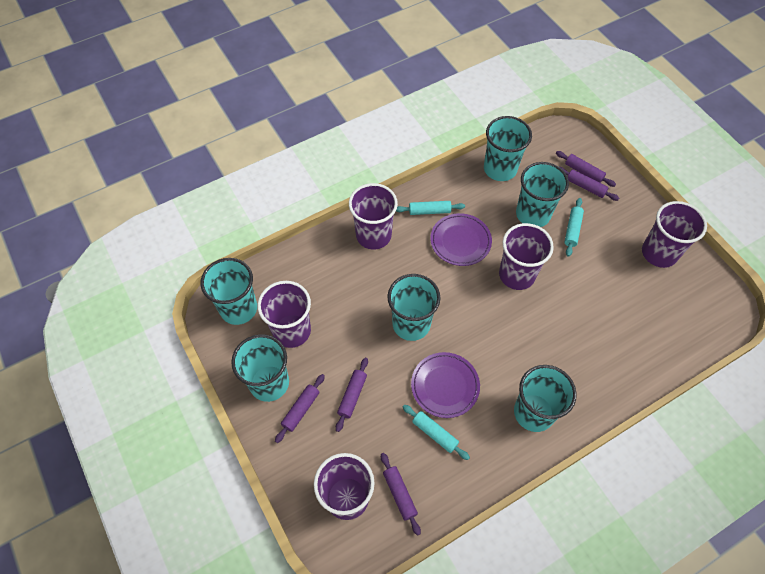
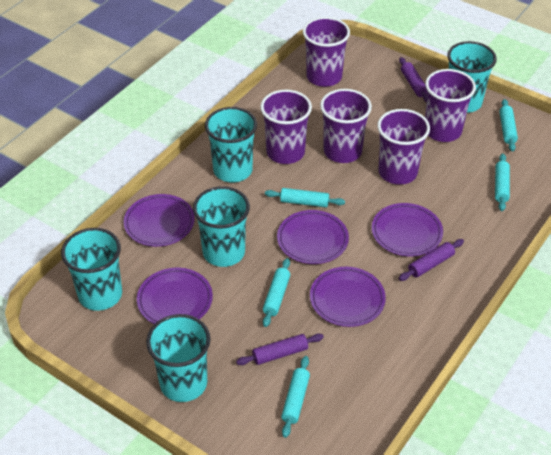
purple plate: [411,352,480,418] [430,213,492,266] = 2 -> [124,194,195,247] [137,268,213,324] [277,210,349,264] [310,267,386,327] [372,203,443,257] = 5
purple rolling pin: [275,374,325,443] [336,358,368,432] [381,453,421,536] [556,151,616,187] [560,167,619,201] = 5 -> [236,333,324,365] [399,57,427,102] [399,239,464,281] = 3
turquoise cup: [201,258,257,325] [231,334,289,402] [387,274,441,341] [484,116,532,181] [514,365,577,432] [516,162,569,227] = 6 -> [61,228,122,311] [146,314,210,402] [193,186,250,267] [205,107,257,182] [447,41,497,113] = 5
turquoise rolling pin: [396,201,465,215] [403,405,470,460] [565,198,584,257] = 3 -> [263,258,290,327] [265,188,345,207] [281,356,310,438] [495,153,510,211] [499,99,518,151] = 5

